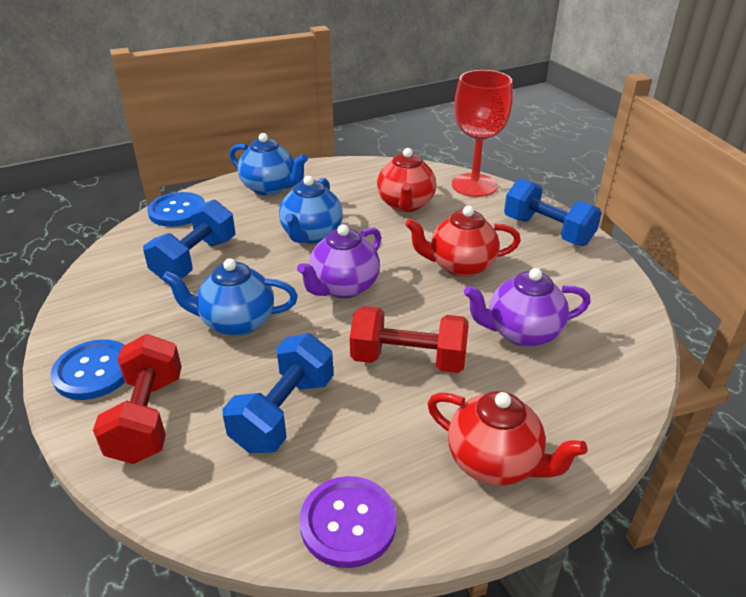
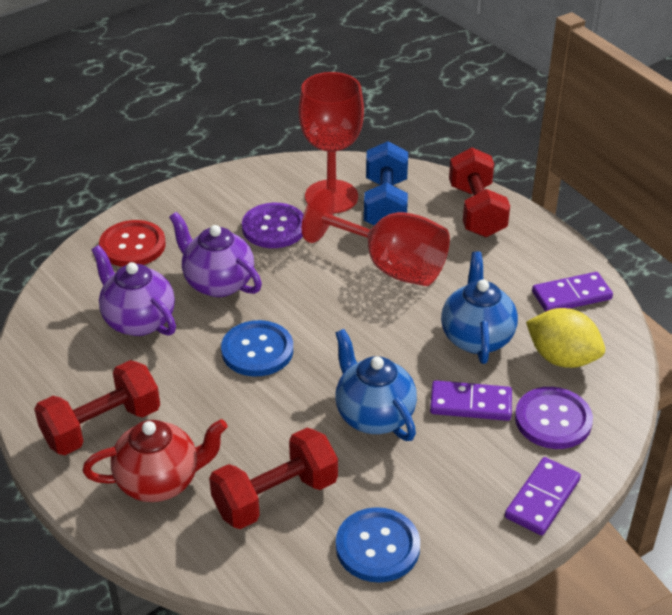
blue dumbbell: [143,200,236,282] [223,334,334,453] [504,178,602,246] = 3 -> [364,141,408,225] = 1
blue teapot: [162,258,298,336] [229,133,308,196] [279,176,343,244] = 3 -> [336,329,417,441] [441,251,518,364] = 2
purple button: [299,476,397,568] = 1 -> [242,203,304,248] [515,387,593,449] = 2
purple domino: none = 0 -> [430,380,512,421] [505,457,581,535] [532,272,613,312] = 3
red button: none = 0 -> [99,220,166,267] = 1
red dumbbell: [93,334,182,464] [350,306,469,373] = 2 -> [34,360,160,455] [209,428,338,529] [449,147,510,237] = 3
red goblet: [452,70,513,197] = 1 -> [299,72,364,214] [302,188,450,286] = 2
red teapot: [377,148,436,212] [405,206,521,277] [427,391,587,486] = 3 -> [83,419,228,502] = 1
yellow lemon: none = 0 -> [526,308,605,368] = 1

